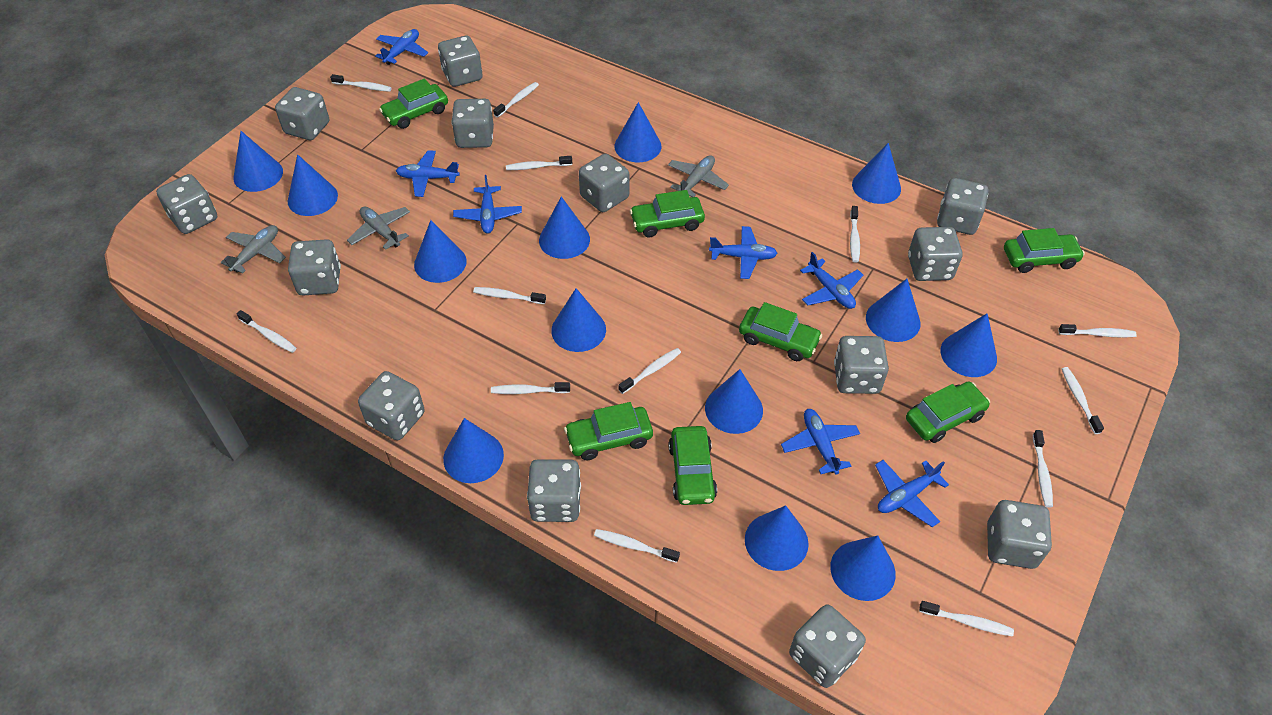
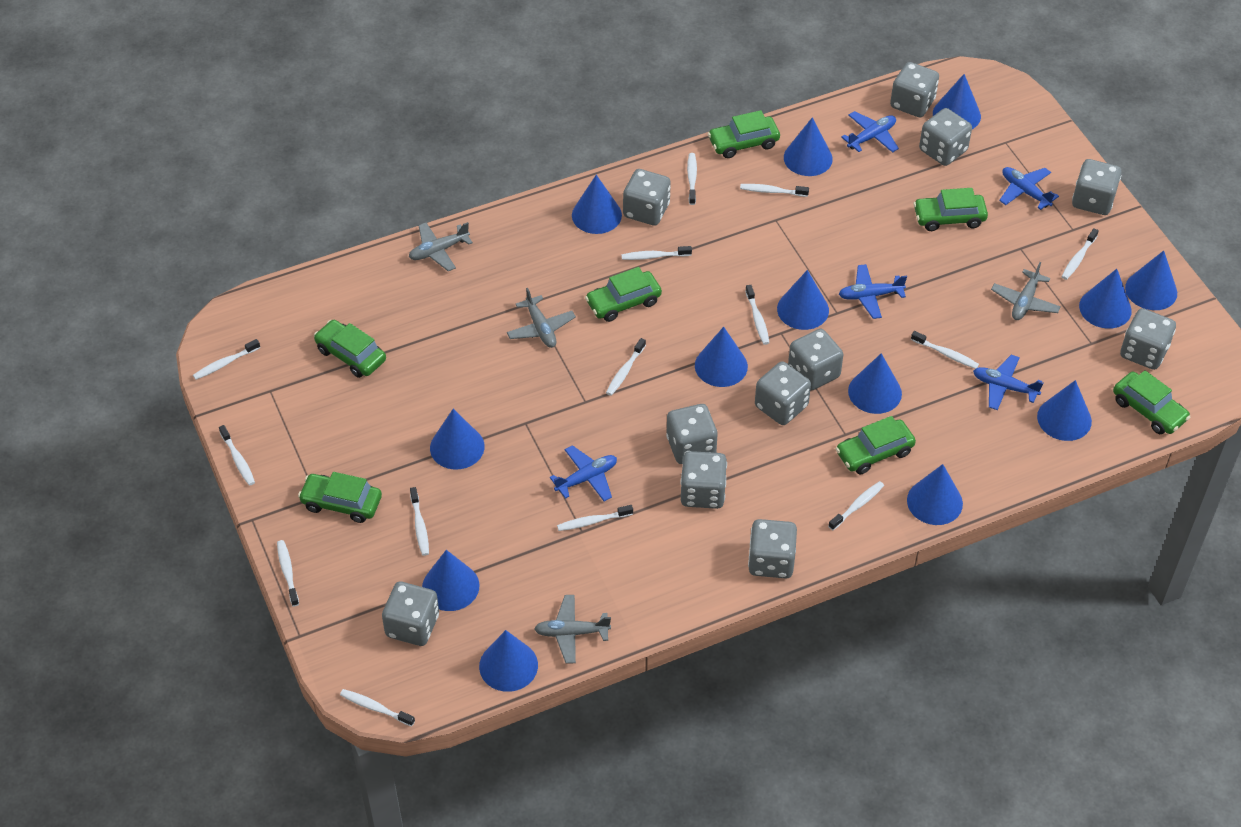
blue plane: [375,29,428,65] [396,150,460,197] [453,175,522,234] [709,226,778,279] [781,409,860,475] [800,252,863,309] [875,460,949,527] = 7 -> [550,445,617,501] [839,264,907,319] [841,111,899,153] [973,355,1043,410] [999,167,1059,210] = 5
grey dice: [156,174,217,234] [275,87,329,140] [288,239,341,295] [358,371,425,440] [438,36,483,87] [451,99,494,148] [527,459,581,522] [579,154,629,212] [789,604,866,688] [834,336,889,394] [908,227,962,281] [937,178,988,235] [987,500,1052,569] = 13 -> [382,582,439,646] [623,169,671,226] [666,404,718,464] [681,451,727,509] [748,519,797,578] [755,361,811,425] [788,329,843,391] [890,62,939,118] [919,108,972,166] [1072,159,1122,215] [1120,308,1176,370] = 11
grey plane: [221,225,286,274] [347,207,410,250] [668,155,729,197] = 3 -> [409,222,473,271] [507,288,576,348] [534,595,611,664] [991,262,1061,320] = 4
white toothbrush: [236,310,296,353] [330,74,392,92] [473,287,546,304] [491,382,570,394] [493,82,539,118] [506,156,572,170] [594,529,680,563] [618,348,681,394] [850,206,860,263] [919,601,1014,636] [1033,430,1053,508] [1058,324,1137,338] [1062,367,1104,434] = 13 -> [193,339,260,380] [219,425,255,486] [277,540,299,607] [340,689,415,727] [410,487,429,556] [557,505,633,531] [606,338,646,396] [621,246,692,260] [687,153,697,205] [740,184,809,197] [745,285,770,345] [828,481,884,530] [911,331,979,369] [1061,228,1099,280] = 14

